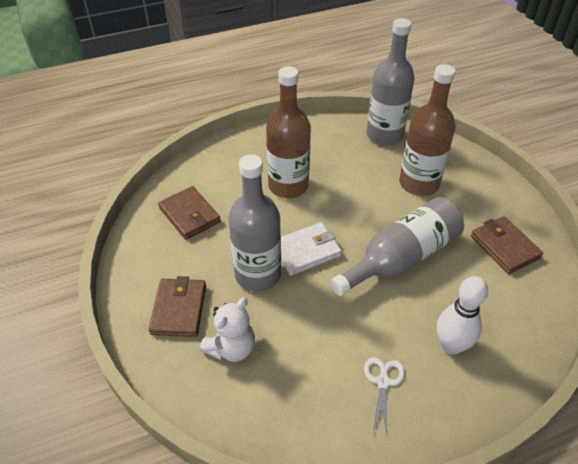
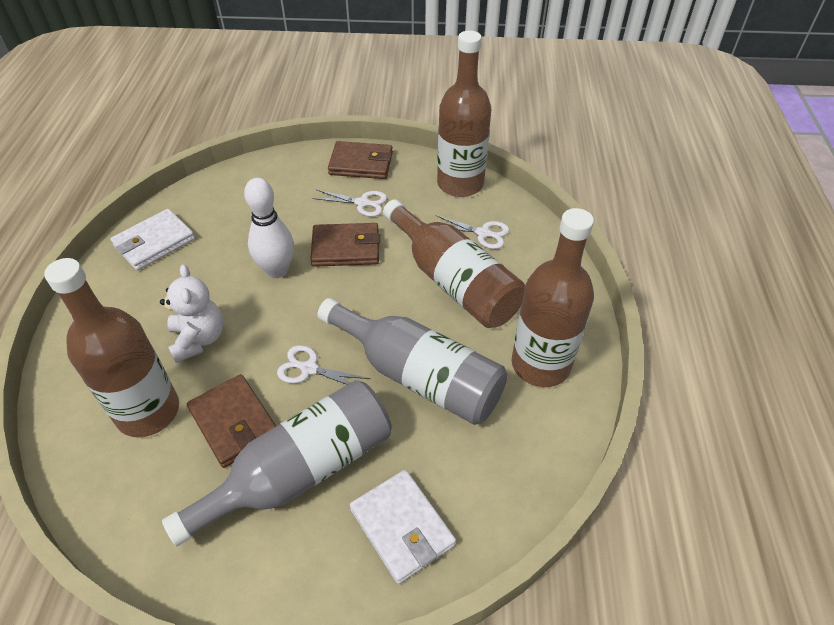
brown bottle: [266,66,311,198] [399,64,455,196] = 2 -> [44,258,179,437] [383,199,525,328] [437,31,491,197] [512,208,594,387] = 4
grey bottle: [229,154,281,292] [330,197,464,296] [367,18,414,146] = 3 -> [162,380,392,547] [317,298,507,425] = 2
white scissors: [364,357,405,433] = 1 -> [277,345,371,385] [312,190,387,217] [435,215,510,249] = 3
white wallet: [281,222,342,275] = 1 -> [110,209,195,271] [350,470,456,584] = 2

